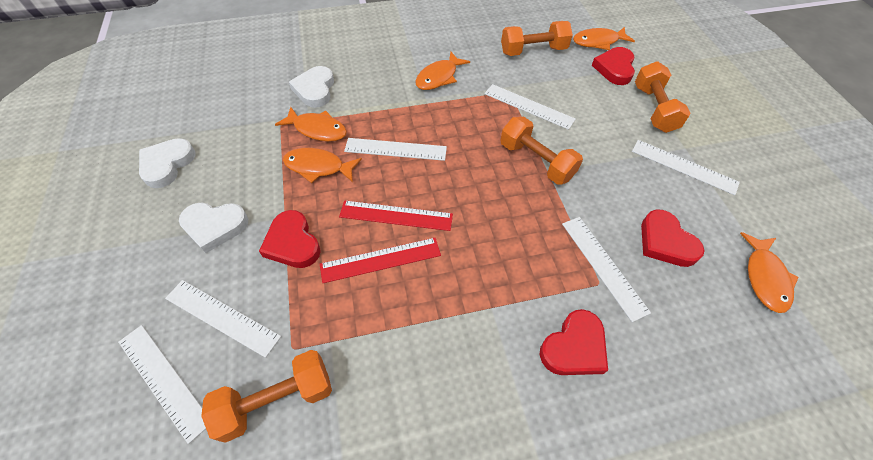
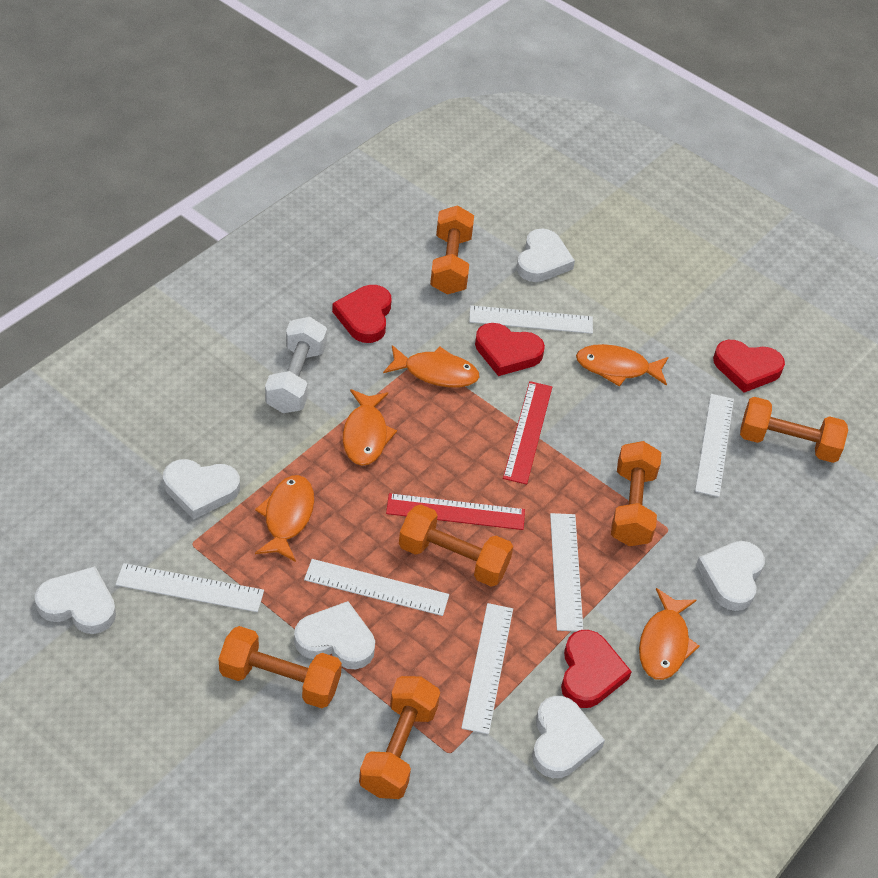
orange dumbbell: [201,350,332,443] [500,117,583,185] [501,21,573,56] [635,61,691,133] = 4 -> [219,626,342,708] [359,676,440,799] [399,504,513,587] [430,205,474,295] [611,441,661,546] [740,397,848,463] = 6
white dumbbell: none = 0 -> [265,317,327,413] = 1
white heart: [139,138,196,188] [179,202,248,253] [289,66,334,108] = 3 -> [35,566,116,634] [163,459,240,520] [294,601,375,669] [517,228,575,282] [532,696,605,778] [696,541,765,611] = 6

